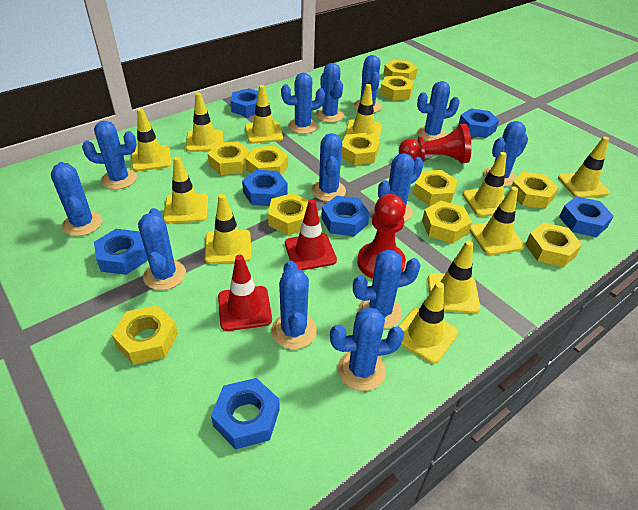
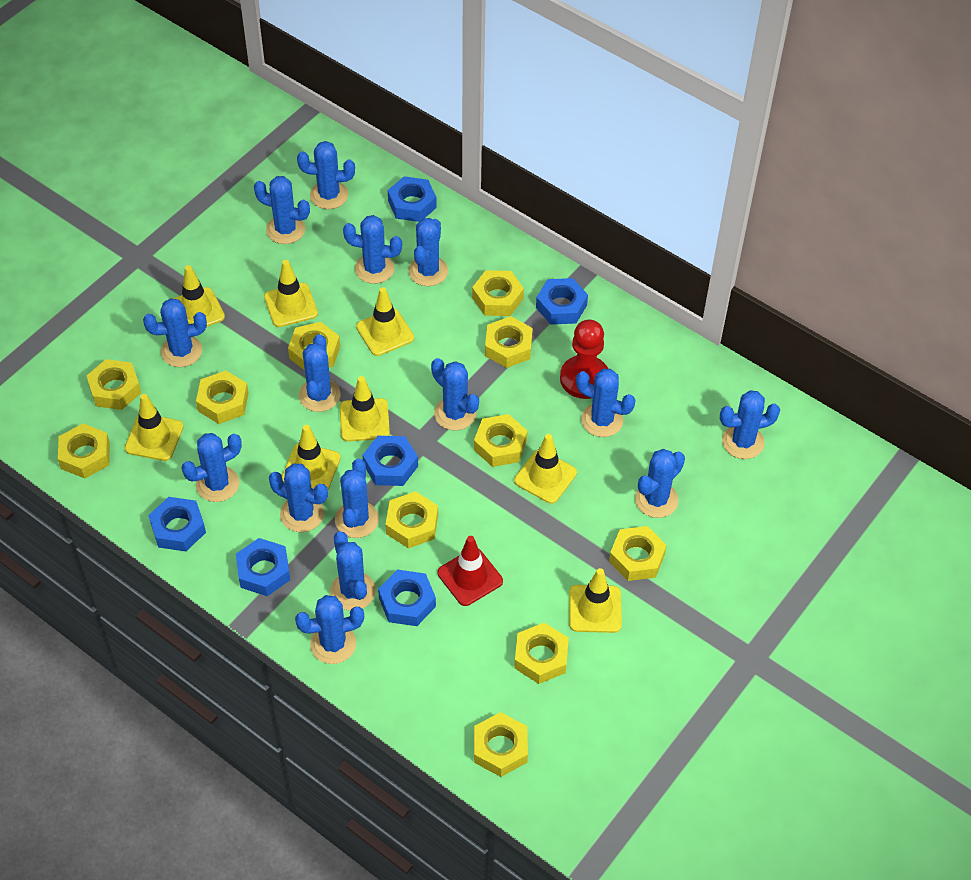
blue cactus: [51,162,103,236] [82,121,137,190] [138,208,186,290] [271,261,317,349] [281,73,325,134] [311,133,346,202] [315,63,344,123] [330,307,404,391] [353,250,421,329] [354,55,381,113] [378,153,424,222] [417,81,460,141] [483,121,528,187] = 13 -> [143,298,207,367] [181,433,242,502] [254,176,310,244] [269,463,328,532] [295,595,364,664] [297,141,355,209] [299,334,341,412] [330,531,376,610] [335,459,379,538] [343,215,402,284] [408,218,448,286] [431,358,479,431] [576,369,636,437] [635,449,685,518] [720,390,780,459] = 15
blue nut: [94,229,148,275] [211,378,280,449] [230,88,258,117] [242,170,288,206] [321,196,370,237] [458,108,499,138] [559,196,614,237] = 7 -> [149,497,206,551] [236,538,290,596] [363,436,418,486] [378,570,436,626] [388,176,437,222] [536,278,588,325] = 6
red pawn: [357,194,406,279] [399,124,471,164] = 2 -> [560,319,608,399] = 1
red traffic cone: [218,255,272,331] [285,199,337,270] = 2 -> [437,536,503,606] = 1
yellow traffic cone: [131,109,172,171] [163,156,208,223] [186,92,223,152] [205,194,251,264] [245,85,283,143] [345,84,382,140] [398,282,458,364] [428,240,480,313] [462,152,507,217] [470,186,525,255] [558,136,610,198] = 11 -> [125,394,183,461] [173,265,225,327] [264,260,318,327] [282,425,341,489] [340,376,390,441] [356,287,414,356] [514,434,577,504] [569,568,622,633] = 8

